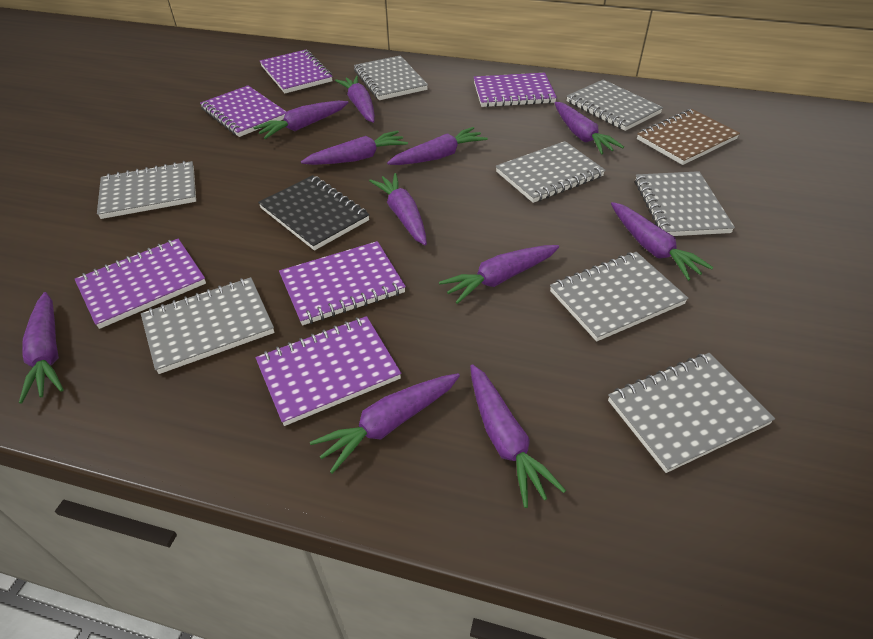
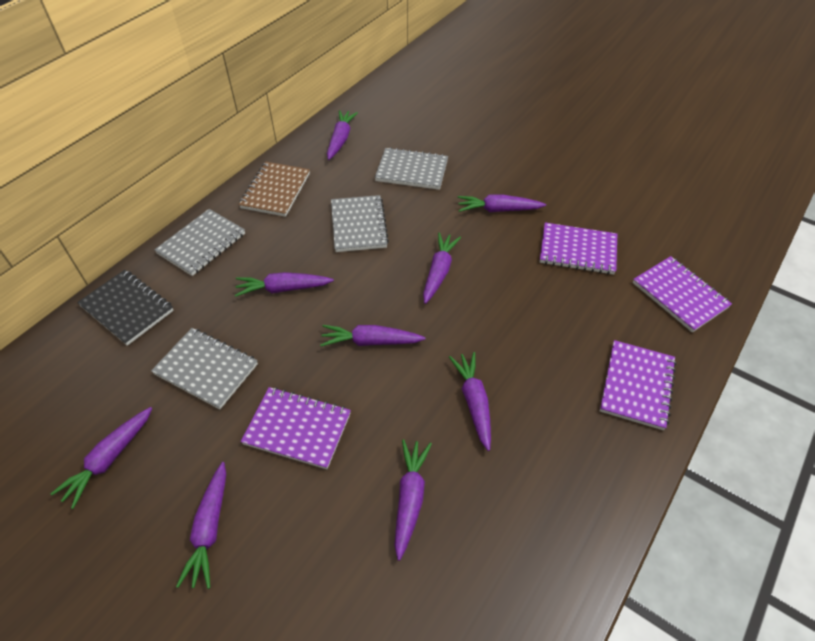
grey notebook: [97,161,196,219] [141,277,274,374] [354,55,428,100] [496,141,605,203] [550,252,688,341] [567,79,663,131] [608,353,775,473] [635,171,735,236] = 8 -> [151,328,258,409] [154,209,245,276] [331,195,389,252] [375,147,448,190] = 4
purple carrot: [19,292,64,404] [253,101,349,139] [301,130,408,165] [310,373,460,474] [335,76,375,123] [369,173,427,245] [387,127,488,165] [439,245,559,304] [470,364,566,508] [554,102,624,154] [611,202,713,281] = 11 -> [51,407,152,509] [176,462,226,589] [235,272,334,297] [320,325,426,346] [327,110,358,160] [394,439,432,561] [423,232,461,304] [449,352,491,451] [458,195,546,212] = 9
purple notebook: [75,239,206,329] [200,85,286,137] [256,316,401,426] [260,50,333,93] [279,241,406,325] [474,73,557,107] = 6 -> [241,387,351,469] [540,222,617,275] [600,340,676,430] [633,256,732,332] = 4

